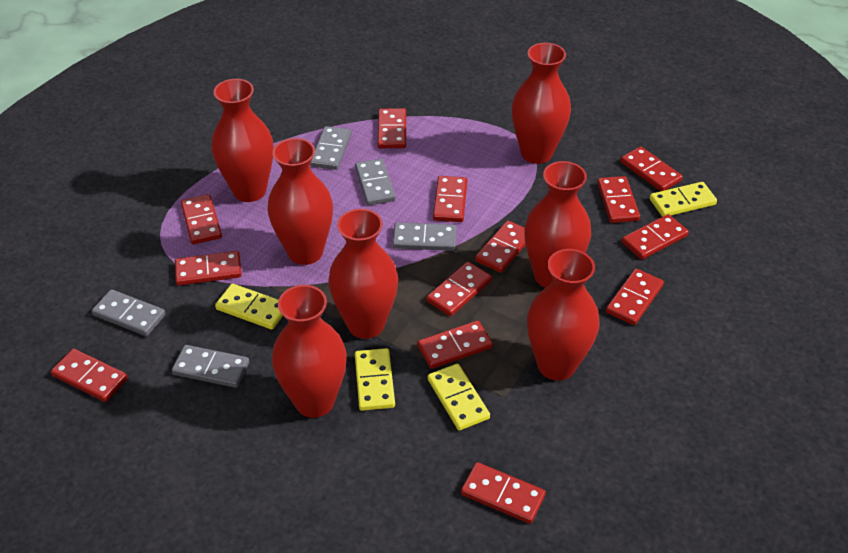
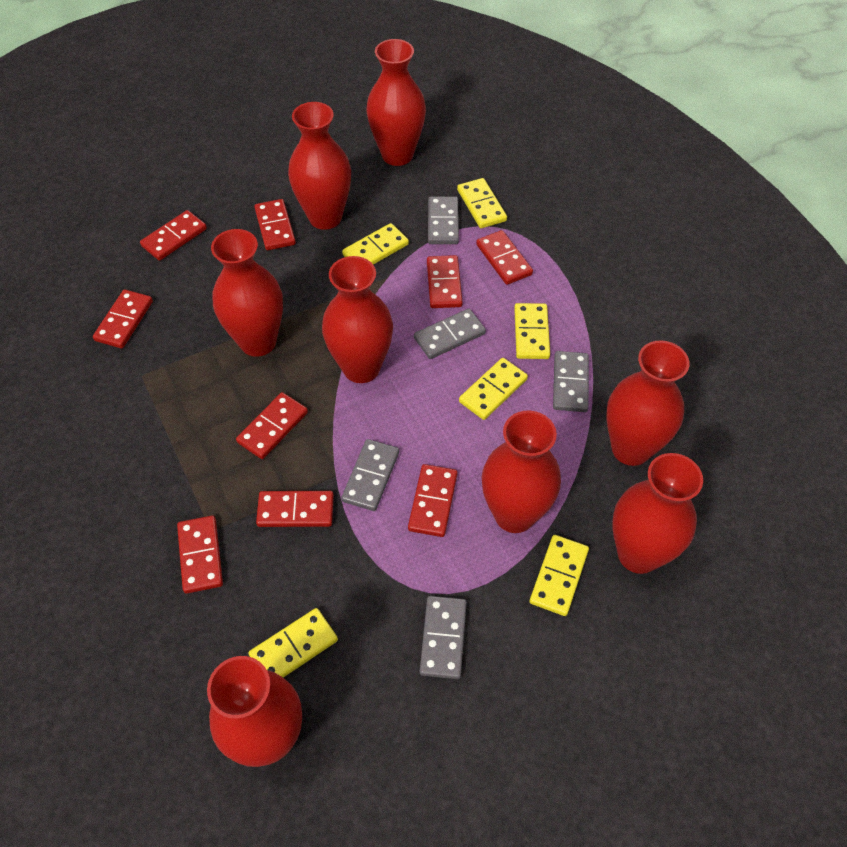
red domino: [51,349,128,402] [175,251,242,286] [181,194,222,244] [378,108,406,148] [417,320,493,369] [427,262,492,316] [433,176,467,222] [461,462,546,524] [475,220,525,273] [597,176,640,223] [606,269,664,325] [621,147,683,191] [622,214,689,260] = 13 -> [93,289,153,348] [140,210,207,261] [177,516,223,593] [236,392,308,459] [254,199,296,250] [256,491,334,527] [408,464,458,537] [427,255,463,308] [476,230,533,285] = 9
red vase: [212,79,274,202] [267,138,333,265] [272,285,347,418] [328,209,398,339] [512,43,571,164] [524,161,591,288] [527,249,600,381] = 7 -> [207,656,302,767] [211,229,283,357] [288,102,351,230] [322,256,393,383] [367,39,426,166] [482,411,561,533] [606,340,689,466] [612,453,703,574] = 8
yellow domino: [215,284,283,330] [355,348,395,411] [428,364,490,430] [650,182,717,217] = 4 -> [248,608,338,677] [342,223,409,265] [457,178,507,228] [459,358,528,420] [514,303,550,359] [530,535,589,616] = 6

